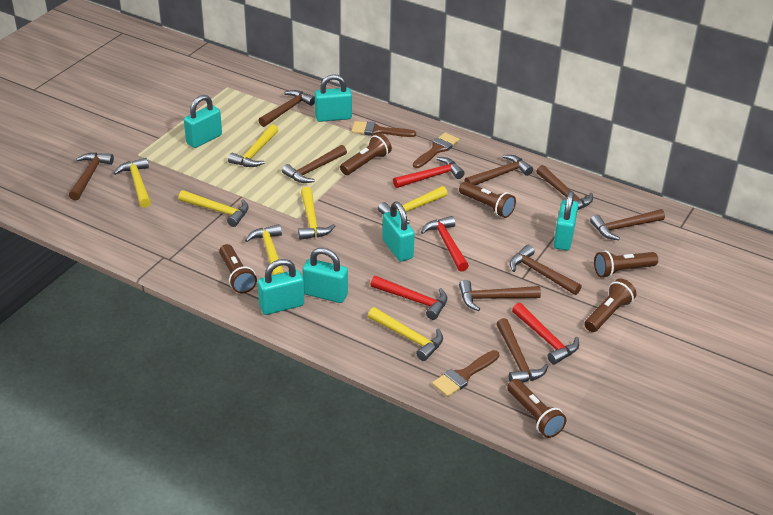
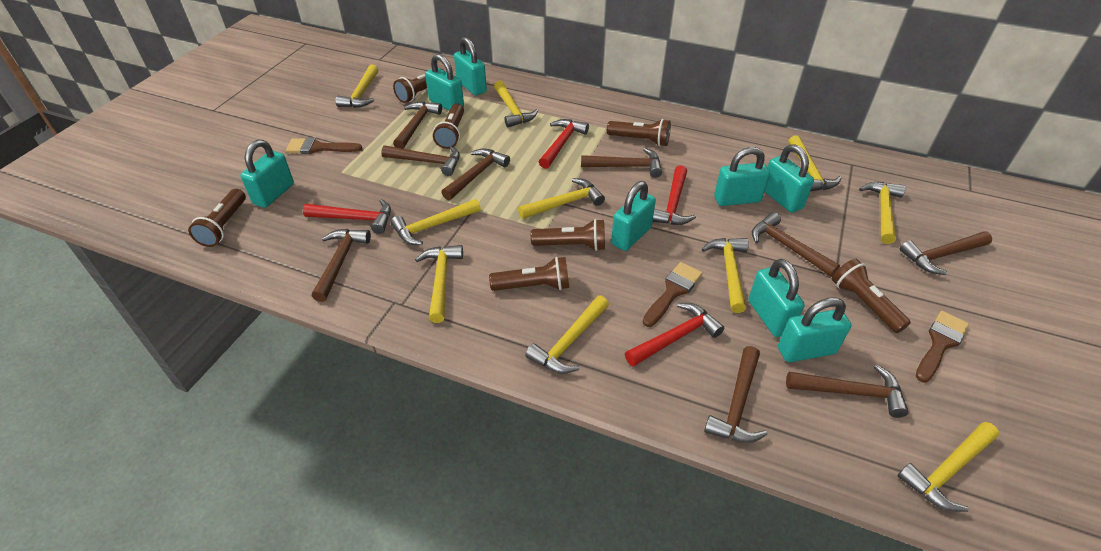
brown flashlight: [219,244,257,293] [340,133,392,175] [459,182,516,218] [507,379,566,438] [584,279,636,332] [594,251,658,278] = 6 -> [188,189,246,247] [393,69,445,103] [433,103,464,149] [489,257,569,291] [531,219,605,251] [607,119,671,146] [832,258,911,333] = 7
turquoise padlock: [184,95,222,148] [258,259,304,315] [303,248,348,303] [315,74,352,122] [382,201,415,262] [554,191,578,251] = 6 -> [240,140,294,208] [425,54,464,111] [454,37,487,96] [611,181,656,251] [714,147,770,206] [748,259,805,337] [765,144,814,213] [778,297,851,362] = 8
yellow hammer: [114,158,151,208] [178,190,249,227] [228,124,278,167] [245,224,284,275] [298,187,335,240] [368,307,443,361] [378,186,448,224] = 7 -> [335,65,379,108] [391,199,481,245] [415,245,463,323] [494,81,538,128] [518,178,605,219] [525,295,609,374] [702,238,749,313] [789,135,841,191] [859,182,906,244] [897,422,999,512] = 10

